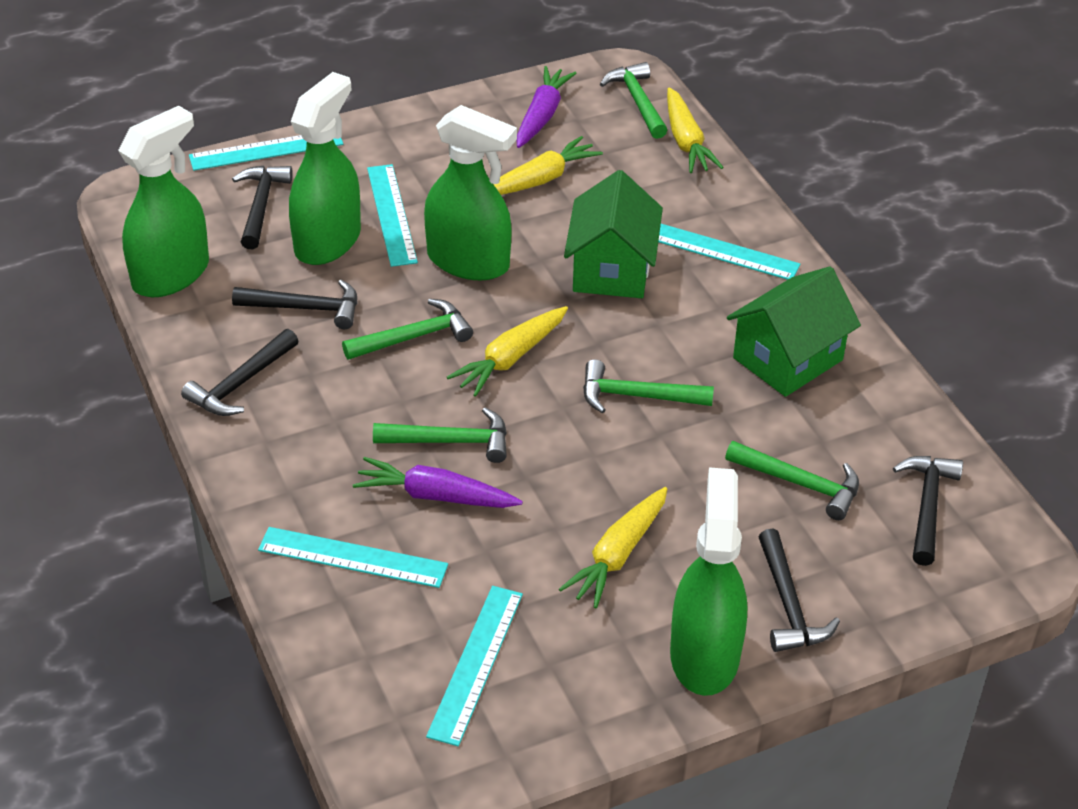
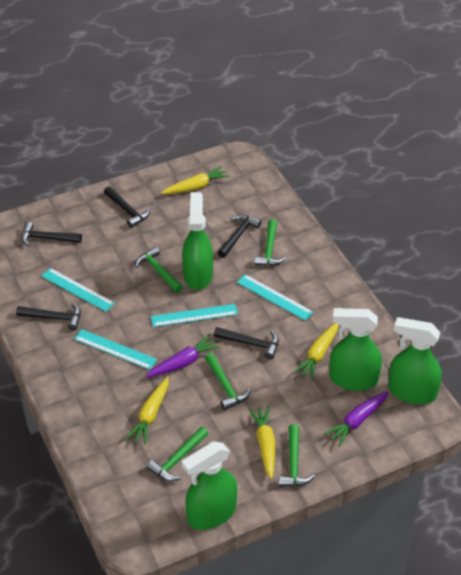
green house: [564,170,663,298] [727,266,861,397] = 2 -> none = 0
turquoise ruler: [189,135,343,171] [258,527,448,588] [367,164,418,267] [426,586,523,746] [658,224,800,280] = 5 -> [41,268,115,312] [74,329,157,370] [151,304,238,327] [237,274,313,320] = 4

